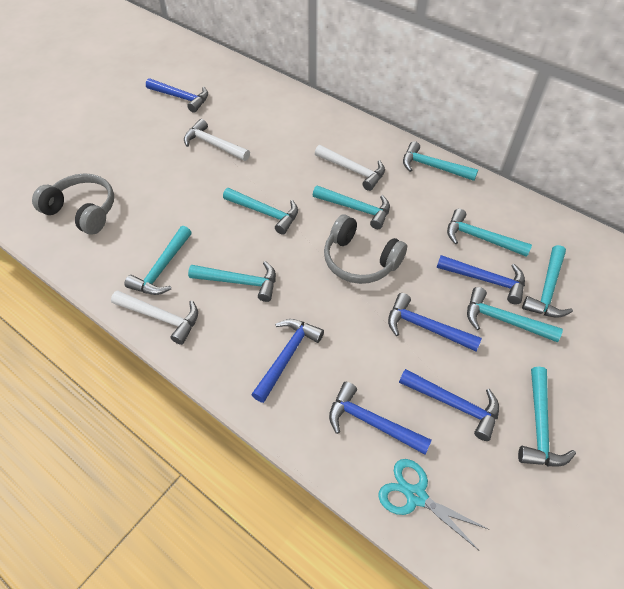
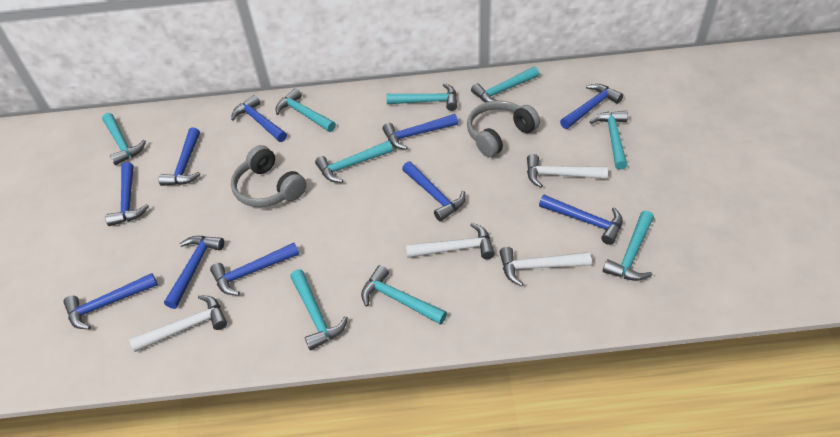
blue hammer: [146,78,208,113] [251,319,324,403] [329,382,432,455] [388,293,482,351] [399,369,499,441] [437,255,525,305] = 6 -> [63,273,158,330] [105,162,149,226] [159,128,201,186] [164,236,224,309] [210,243,299,296] [231,95,287,142] [382,114,458,150] [402,161,466,222] [539,195,623,245] [560,84,623,129] = 10
turquoise scissors: [378,459,488,551] = 1 -> none = 0
white hammer: [111,290,198,345] [184,119,250,161] [315,145,385,191] = 3 -> [129,295,227,352] [406,223,495,259] [500,247,591,286] [527,154,608,188] = 4

